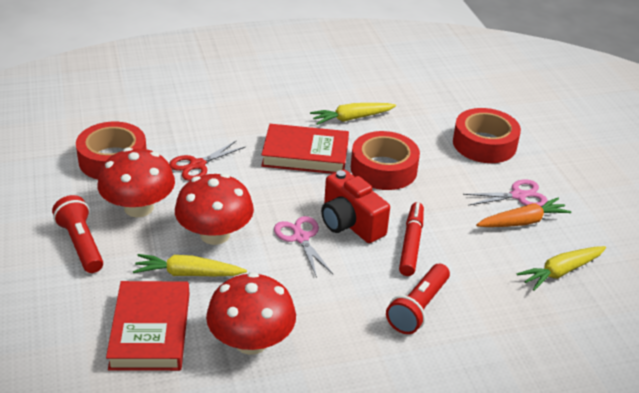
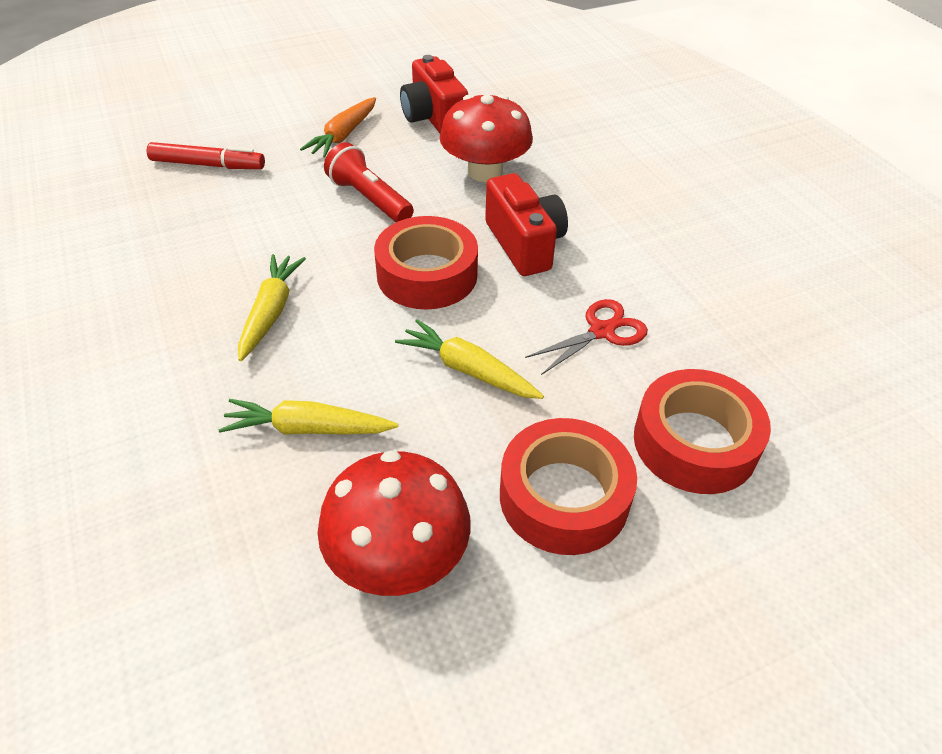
pink scissors: [274,216,333,278] [463,179,547,207] = 2 -> none = 0
red book: [106,281,190,371] [261,124,349,174] = 2 -> none = 0
red camera: [321,169,390,243] = 1 -> [400,55,468,133] [485,173,568,276] = 2
red flashlight: [52,195,103,273] [386,264,450,334] = 2 -> [324,142,414,222] = 1
red mushroom: [98,147,175,217] [175,173,254,245] [206,272,296,355] = 3 -> [318,450,471,596] [440,94,533,182] = 2

